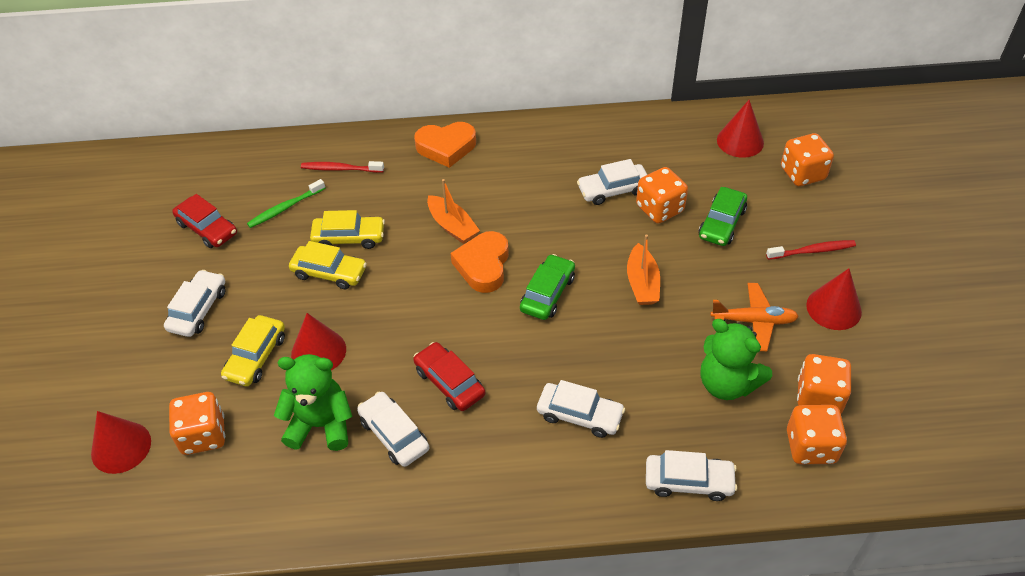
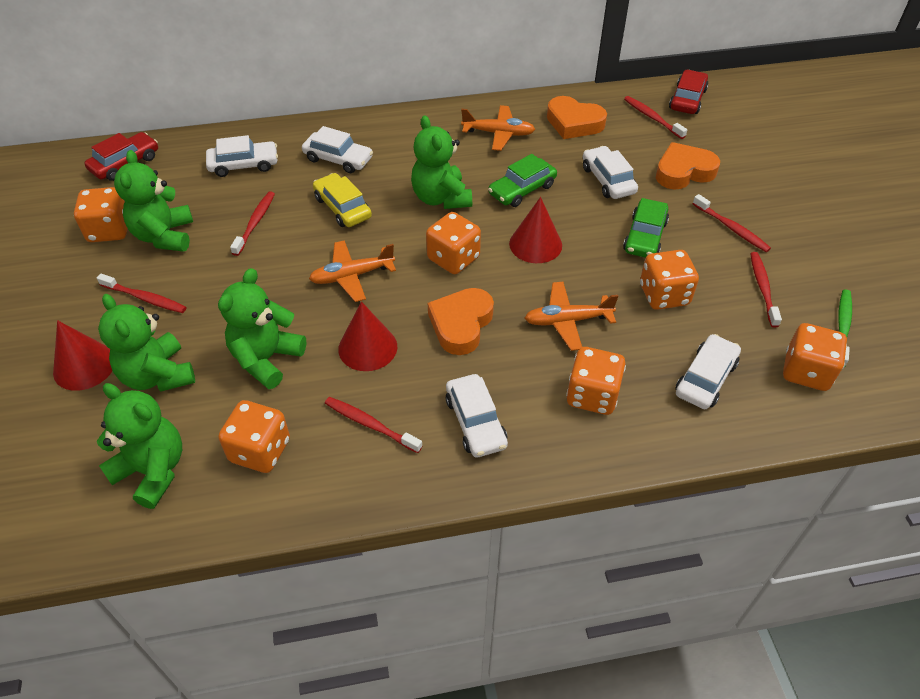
green teddy bear: [274,354,352,451] [701,319,772,400] = 2 -> [97,383,182,509] [98,294,195,392] [114,150,193,252] [218,268,306,389] [411,115,472,209] = 5
orange boat: [427,179,480,244] [627,235,660,305] = 2 -> none = 0
orange dice: [169,392,225,455] [636,167,688,223] [781,133,834,186] [787,405,847,464] [797,354,851,413] = 5 -> [74,187,128,242] [218,400,290,473] [426,212,481,274] [566,347,626,415] [640,250,699,310] [783,323,847,391] = 6
orange heart: [414,122,476,168] [451,231,509,293] = 2 -> [428,288,494,355] [547,96,607,139] [656,142,720,190] = 3
orange plane: [710,283,799,351] = 1 -> [309,240,396,302] [461,105,535,151] [525,282,618,351] = 3
red cone: [91,411,151,474] [291,313,346,370] [717,100,764,158] [806,268,862,330] = 4 -> [53,320,112,391] [338,301,397,371] [509,197,562,263] = 3
red toothbrush: [301,161,384,173] [766,240,856,260] = 2 -> [97,274,187,313] [230,191,275,256] [325,397,422,453] [624,96,687,139] [693,194,771,252] [750,252,782,327] = 6
yellow car: [221,315,285,386] [289,241,367,290] [310,210,385,249] = 3 -> [313,173,372,227] = 1

